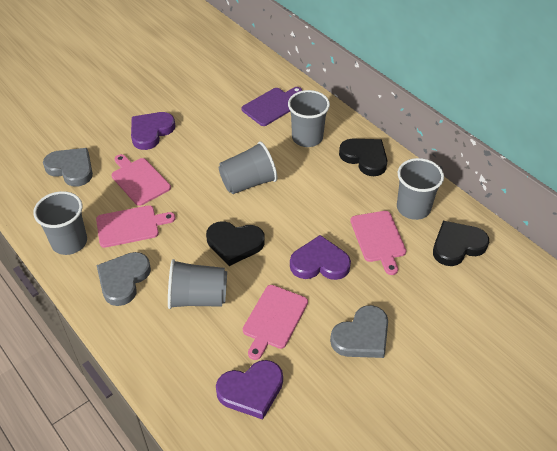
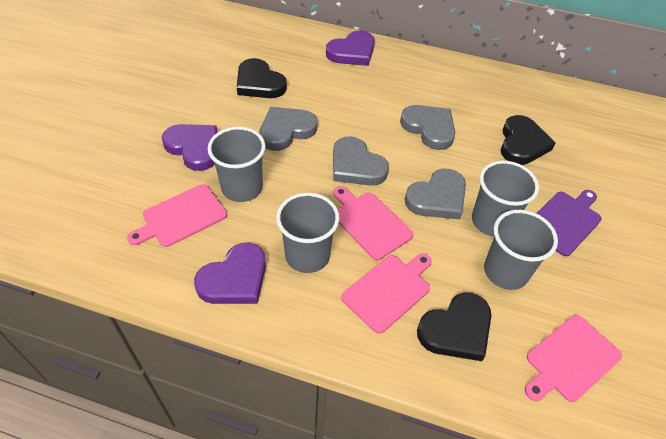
grey cup: [33,191,87,255] [168,259,227,309] [219,141,277,194] [288,90,330,147] [397,158,444,220] = 5 -> [208,127,266,202] [276,193,340,273] [472,161,539,237] [484,210,558,290] = 4
grey heart: [43,148,93,187] [96,252,151,306] [330,305,388,358] = 3 -> [259,107,317,151] [333,136,389,186] [400,105,455,150] [405,169,466,220] = 4

